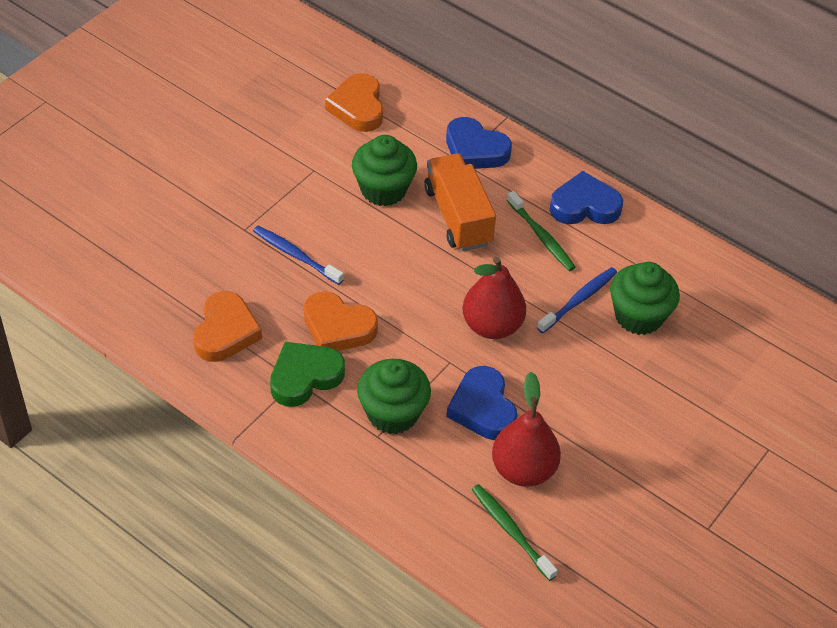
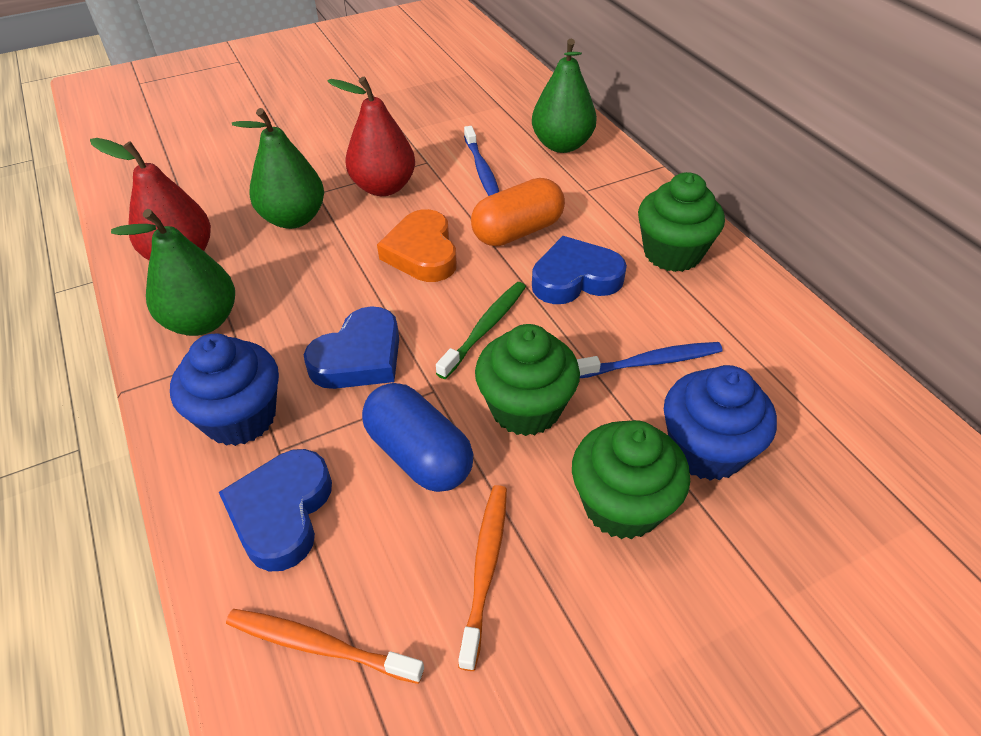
blue capsule: none = 0 -> [362,383,473,492] = 1
blue cupcake: none = 0 -> [170,334,279,446] [664,365,777,481] = 2
green heart: [270,342,345,407] = 1 -> none = 0
green pear: none = 0 -> [111,209,235,336] [232,108,324,229] [532,39,597,153] = 3
green toothbrush: [472,484,558,581] [507,191,576,271] = 2 -> [436,282,526,379] = 1
orange capsule: none = 0 -> [471,178,565,246] = 1
orange heart: [193,291,262,362] [304,291,378,351] [325,73,383,132] = 3 -> [377,209,457,282] = 1
orange toothbrush: none = 0 -> [226,609,424,684] [458,485,507,671] = 2
orange truck: [424,153,496,251] = 1 -> none = 0

